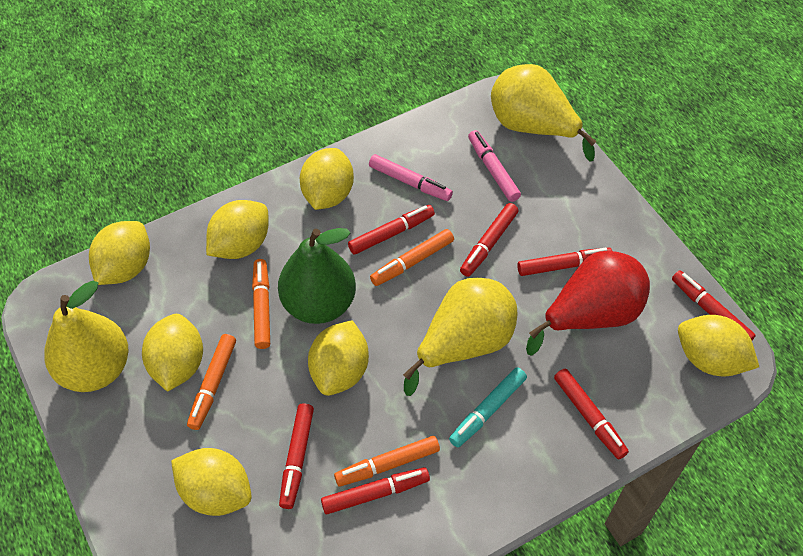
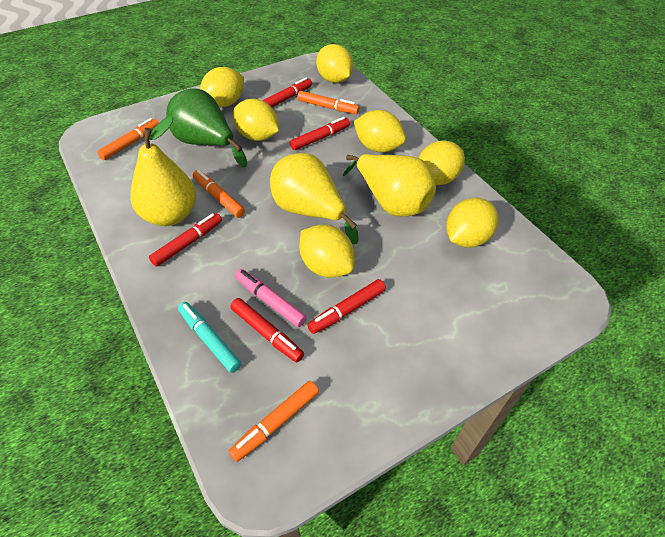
pink marker: [369,154,453,201] [468,130,521,202] = 2 -> [235,269,307,327] = 1
red marker: [279,403,314,509] [321,467,430,514] [348,205,435,255] [460,203,518,277] [517,247,612,276] [554,369,629,459] [672,271,756,340] = 7 -> [149,213,222,267] [230,298,304,362] [262,77,312,107] [290,117,350,150] [307,279,386,334] = 5
red pear: [526,251,650,356] = 1 -> none = 0

